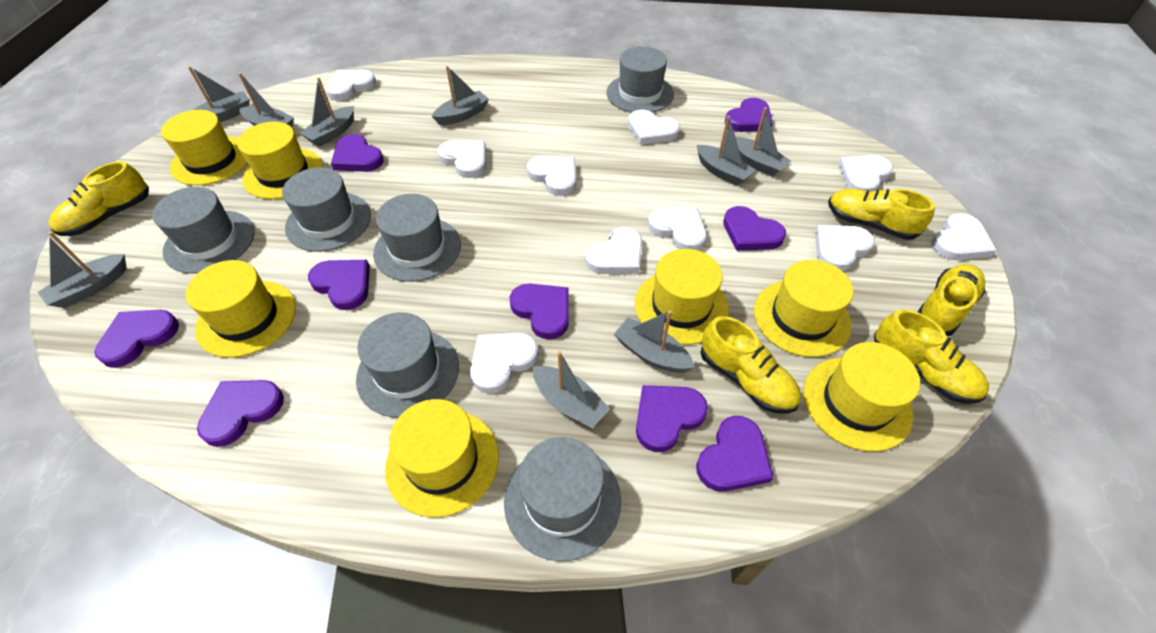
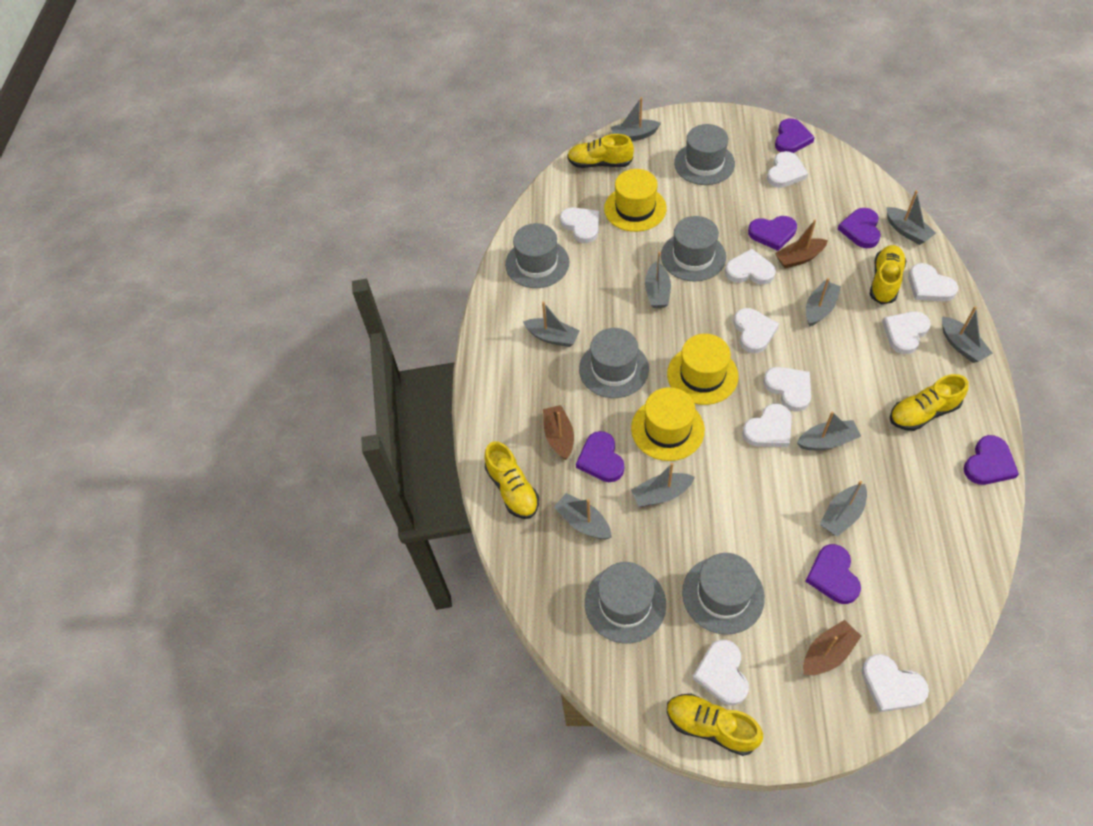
brown boat: none = 0 -> [543,405,574,460] [775,220,828,269] [803,620,861,675] = 3
grey boat: [38,232,127,308] [188,66,250,122] [238,73,294,128] [300,77,354,147] [432,66,489,125] [533,351,610,428] [614,310,695,373] [697,116,756,186] [735,107,791,176] = 9 -> [523,302,580,347] [554,493,612,539] [611,97,661,141] [631,463,695,507] [645,252,671,308] [797,412,861,450] [806,278,841,327] [820,481,867,537] [886,191,936,245] [942,306,993,363] = 10
purple heart: [94,310,179,368] [197,380,284,447] [308,260,370,310] [331,134,383,172] [510,284,569,340] [636,385,708,452] [696,416,774,492] [723,206,786,251] [725,98,773,132] = 9 -> [576,431,624,482] [748,216,797,251] [775,118,815,153] [805,544,861,604] [838,208,881,248] [963,435,1019,485] = 6
yellow hat: [161,110,247,186] [186,260,296,358] [237,122,323,199] [385,399,499,517] [635,249,729,345] [754,260,853,357] [803,342,920,452] = 7 -> [604,169,667,232] [631,387,705,461] [667,334,738,405] = 3

